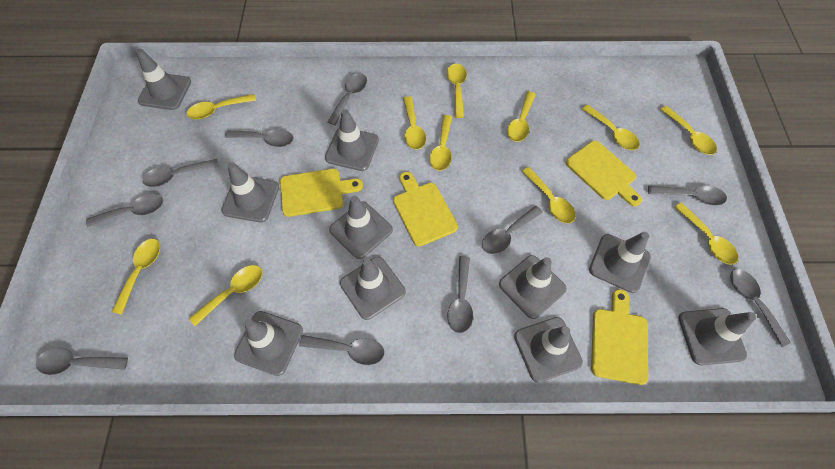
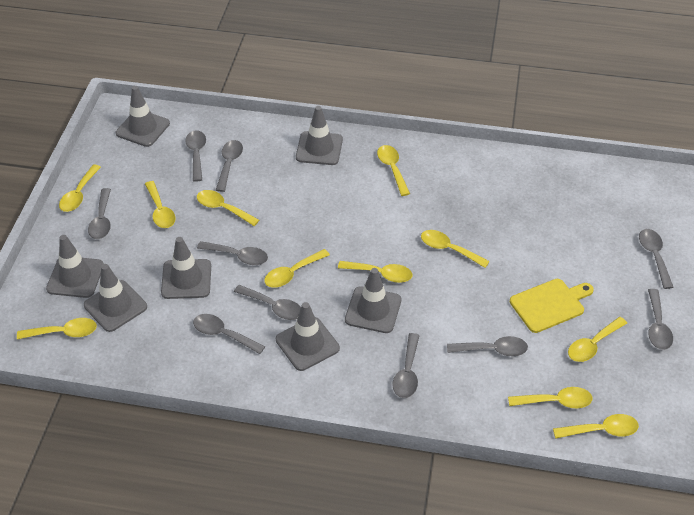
grey traffic cone: [136,49,191,110] [221,162,279,222] [234,311,303,376] [325,109,379,171] [329,196,393,259] [340,257,406,320] [499,255,567,319] [514,317,583,383] [589,232,651,293] [678,308,756,365] = 10 -> [46,235,104,298] [84,264,147,332] [116,86,170,147] [161,237,211,299] [276,302,340,371] [296,106,343,165] [345,268,401,333] = 7
yellow cutting board: [280,169,363,217] [393,172,458,247] [566,141,642,206] [591,289,648,385] = 4 -> [510,279,594,333] = 1

